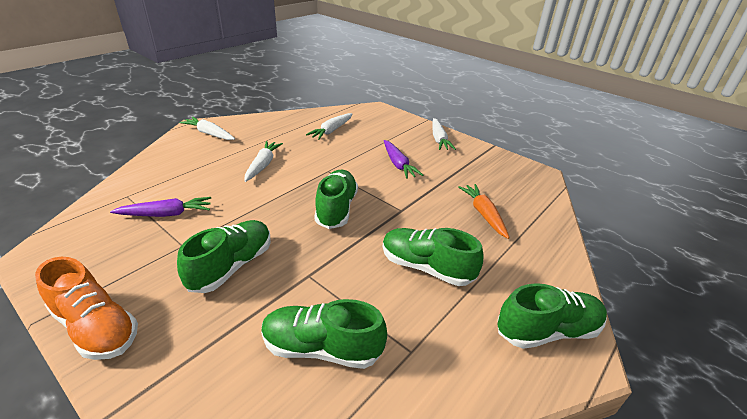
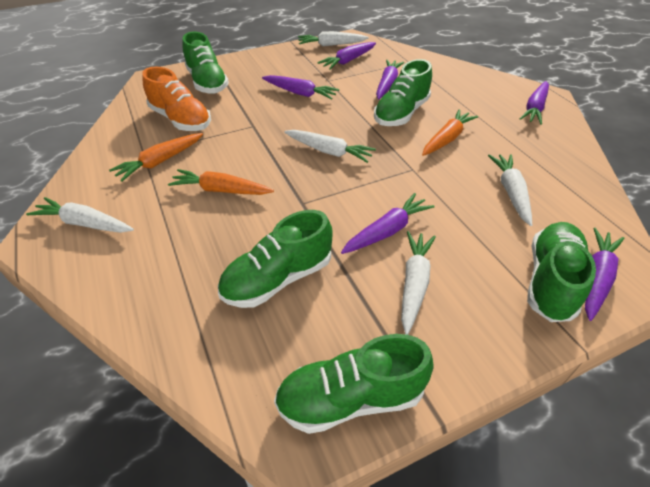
orange carrot: [458,184,510,239] = 1 -> [109,133,203,182] [168,169,274,195] [422,109,478,156] = 3
purple carrot: [110,197,211,217] [384,140,423,179] = 2 -> [262,75,339,100] [318,42,376,69] [341,193,434,254] [376,59,404,100] [520,81,549,125] [585,228,625,321] = 6
white carrot: [179,117,235,140] [244,141,283,182] [306,113,352,140] [432,118,456,150] = 4 -> [26,197,134,233] [284,130,376,163] [298,31,369,46] [401,231,436,335] [488,154,532,226] = 5

